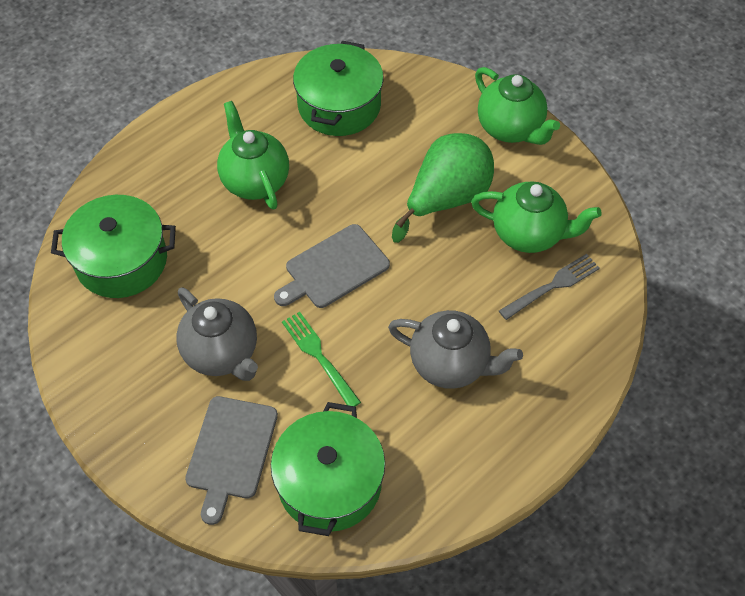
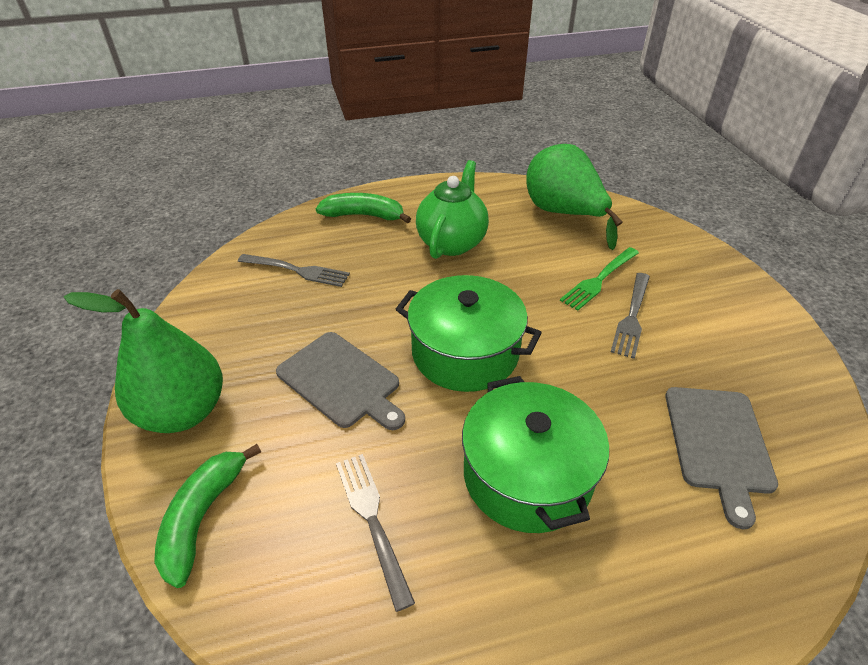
green banana: none = 0 -> [154,444,261,588] [316,193,411,223] = 2
green pear: [392,133,494,243] = 1 -> [64,289,223,433] [526,144,623,250] = 2
green pot: [51,195,176,298] [271,402,385,536] [293,41,384,136] = 3 -> [396,275,542,392] [462,376,609,533] = 2
green teapot: [217,101,289,209] [471,182,602,253] [475,67,560,145] = 3 -> [416,160,489,259] = 1
grey fork: [499,254,600,320] = 1 -> [238,254,350,287] [336,454,415,612] [611,273,650,359] = 3
grey teapot: [176,287,258,381] [388,310,523,389] = 2 -> none = 0

